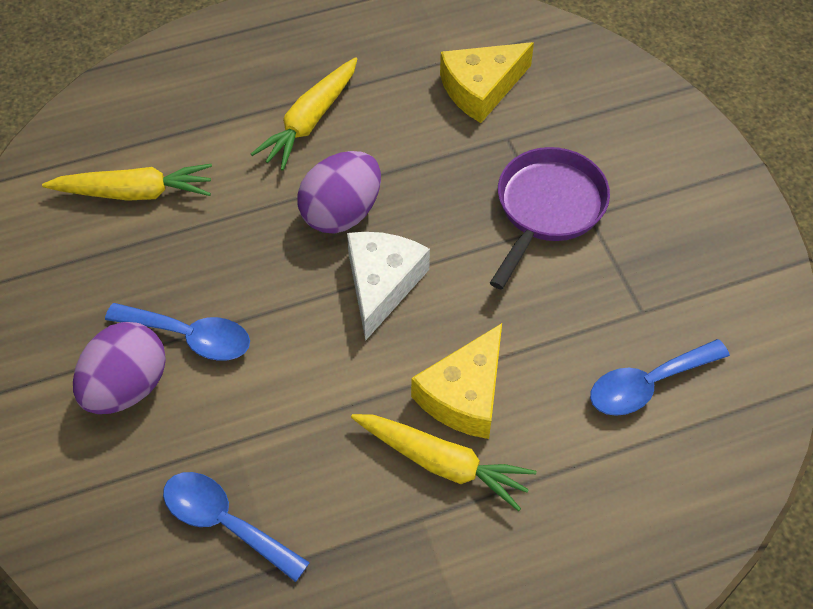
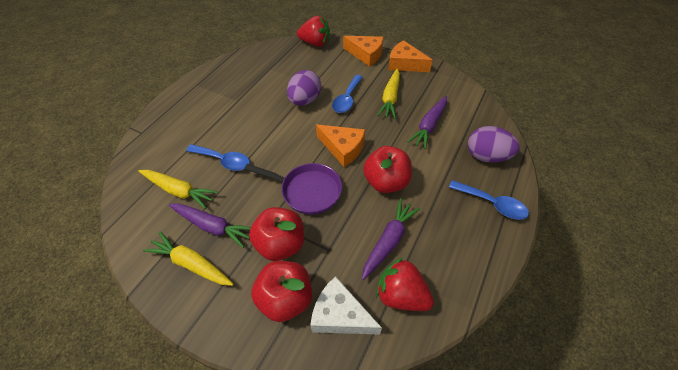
orange cheese: none = 0 -> [316,125,365,167] [343,36,383,67] [388,40,432,72] = 3
purple carrot: none = 0 -> [169,204,251,248] [362,198,420,280] [407,96,447,149] = 3
red apple: none = 0 -> [249,207,304,261] [251,261,312,322] [363,146,412,193] = 3
red strawberry: none = 0 -> [297,16,330,47] [376,258,434,311] = 2
yellow cheese: [411,323,502,439] [440,42,534,123] = 2 -> none = 0

